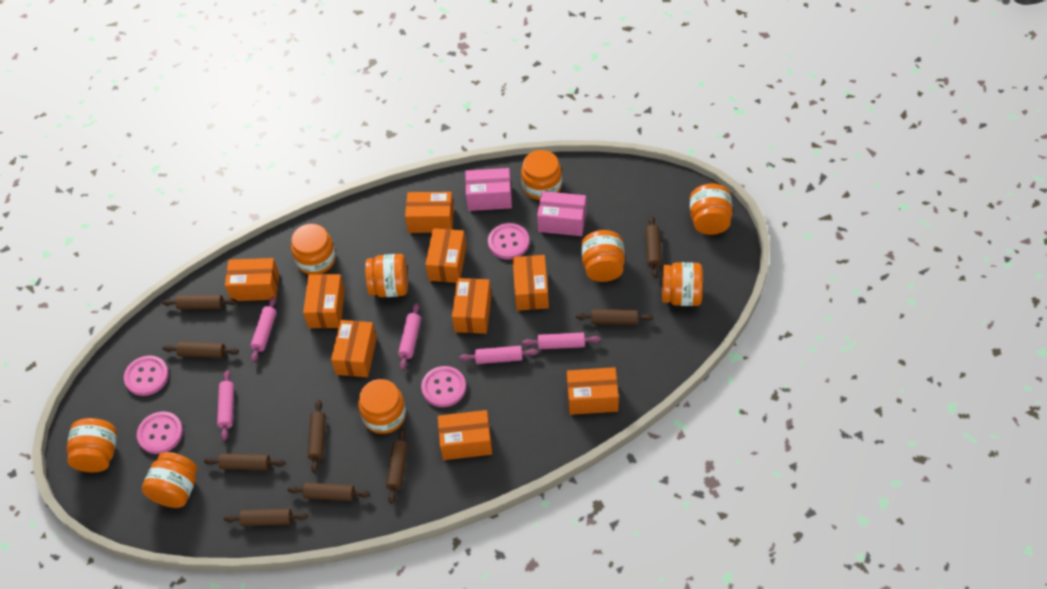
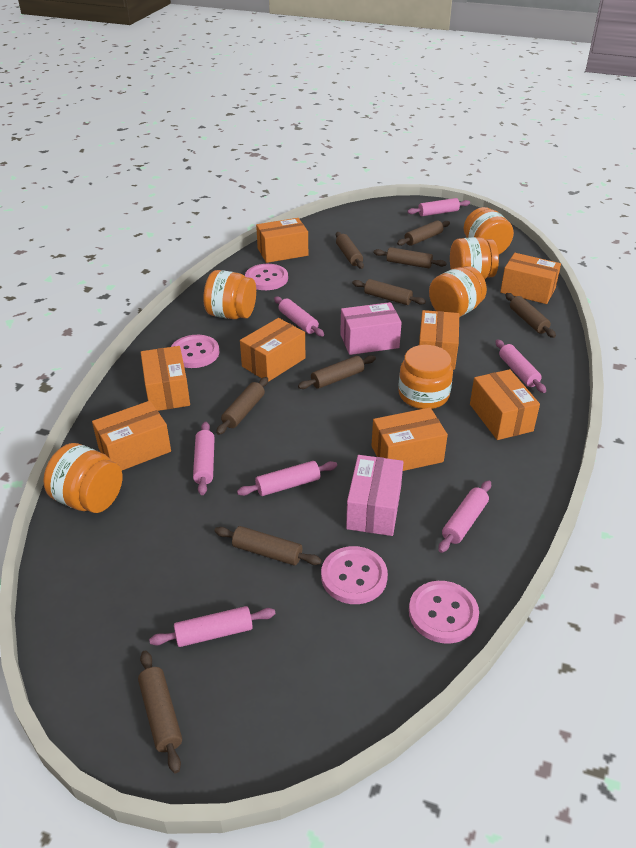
orange box: [225,258,279,301] [303,274,345,328] [331,320,377,377] [405,192,454,233] [425,228,466,283] [438,410,492,460] [452,278,492,334] [513,255,549,311] [567,367,619,415] = 9 -> [92,401,171,470] [141,346,190,411] [240,318,305,382] [256,218,308,263] [372,407,448,471] [419,310,459,370] [470,369,540,440] [500,253,561,304] = 8
orange jar: [66,418,117,472] [142,452,198,508] [291,224,336,274] [358,379,406,434] [365,254,408,297] [521,150,562,200] [581,230,625,282] [662,262,703,306] [690,184,733,235] = 9 -> [44,443,123,513] [203,270,256,319] [398,345,453,409] [429,266,487,317] [450,237,499,280] [464,207,514,254] = 6
pink rolling pin: [217,370,234,441] [250,297,277,362] [398,303,421,370] [459,346,538,364] [522,333,601,349] = 5 -> [149,606,275,647] [193,422,215,495] [237,461,337,496] [274,296,324,337] [407,198,470,216] [438,480,491,553] [495,340,546,393] = 7

